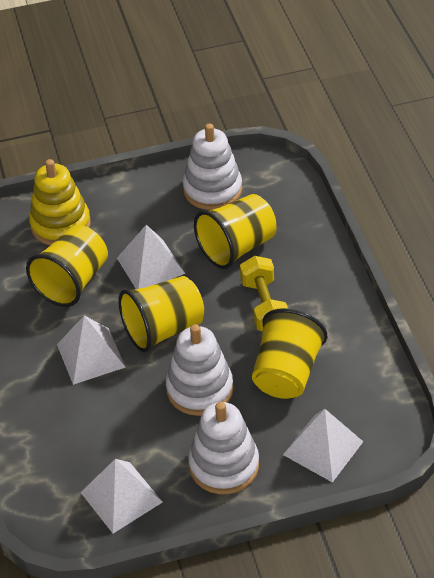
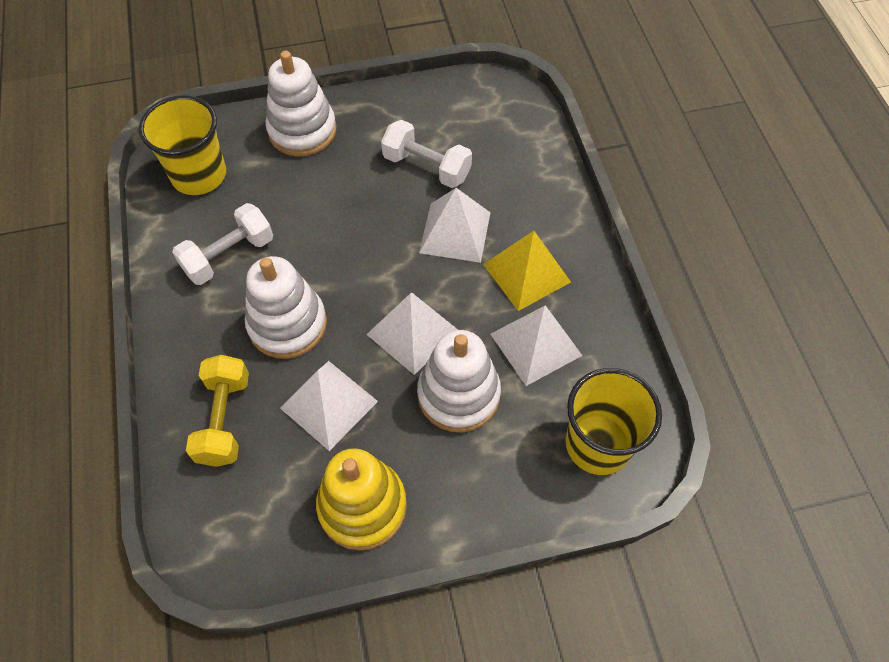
white dumbbell: none = 0 -> [172,203,273,285] [381,120,472,188] = 2
yellow cup: [26,225,108,307] [119,276,204,352] [194,194,277,269] [252,308,327,399] = 4 -> [139,95,226,195] [566,368,662,475] = 2
yellow pyramid: none = 0 -> [483,231,571,311] = 1

